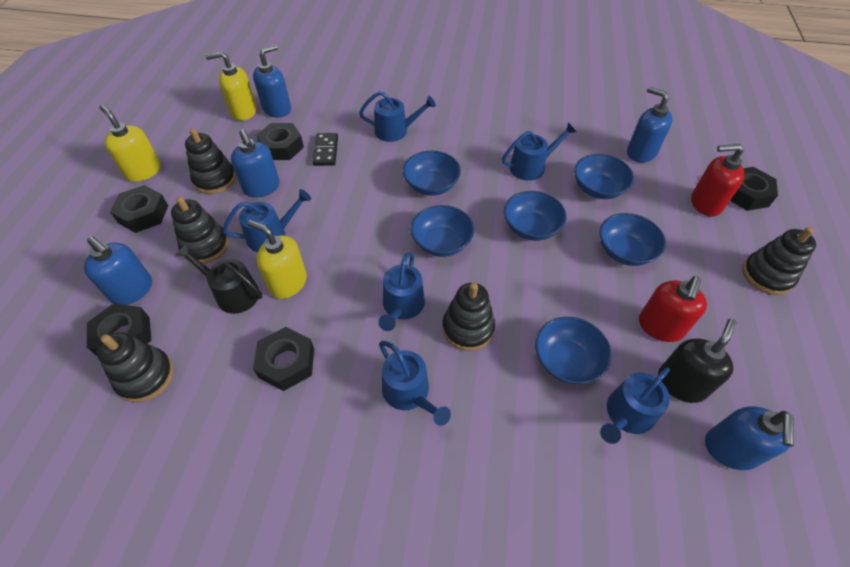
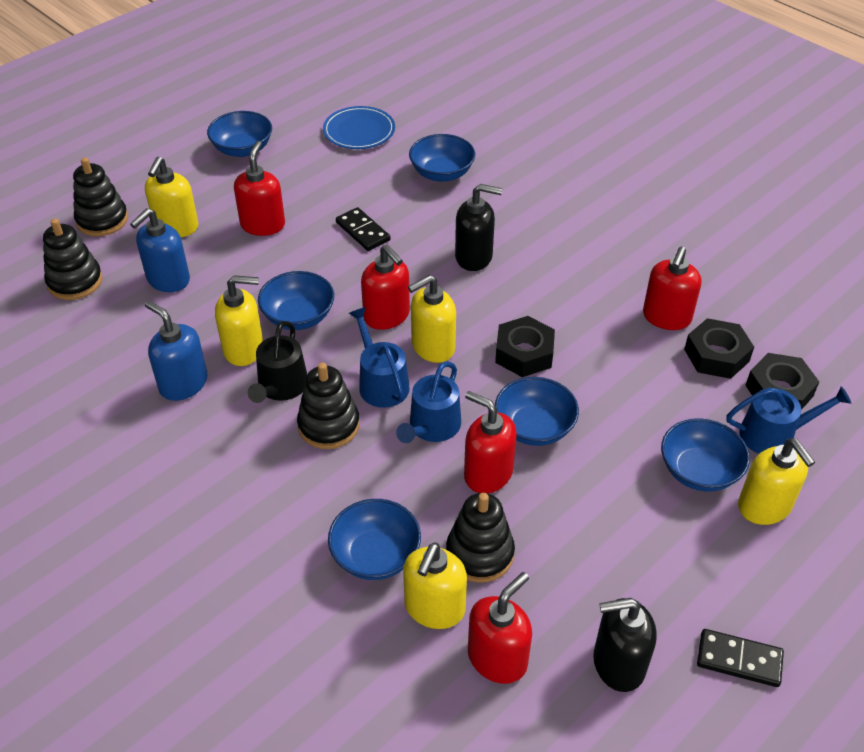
black domino: [313,133,338,166] = 1 -> [336,207,390,251] [697,629,784,687] = 2
black nut: [87,303,151,356] [110,185,168,233] [253,327,314,391] [256,123,304,160] [730,167,778,211] = 5 -> [495,316,555,377] [684,318,754,379] [745,353,819,410] = 3
black soap dispenser: [658,318,737,403] = 1 -> [455,184,502,271] [593,598,657,692] = 2
black stacking toy: [96,332,173,402] [171,196,229,264] [185,128,236,194] [442,283,495,351] [742,227,816,295] = 5 -> [43,219,103,300] [73,158,128,236] [297,363,360,449] [446,493,515,583] = 4
blue plate: none = 0 -> [323,106,395,149] = 1
blue soap dispenser: [84,236,152,305] [231,129,280,198] [253,44,291,118] [627,87,673,163] [705,406,794,470] = 5 -> [130,208,190,292] [145,301,207,401] = 2
blue watering can: [223,189,311,252] [359,91,436,142] [378,252,425,331] [379,341,451,426] [502,123,576,181] [600,367,670,444] = 6 -> [349,307,410,408] [396,362,461,443] [726,386,851,454] = 3
red soap dispenser: [639,276,707,342] [691,144,744,217] = 2 -> [234,141,285,236] [361,244,410,330] [464,391,517,493] [468,572,532,684] [643,246,702,330] = 5
yellow soap dispenser: [99,105,161,182] [205,51,257,121] [247,220,307,299] = 3 -> [145,156,198,237] [215,275,263,366] [403,543,467,629] [408,275,456,363] [738,439,815,525] = 5

